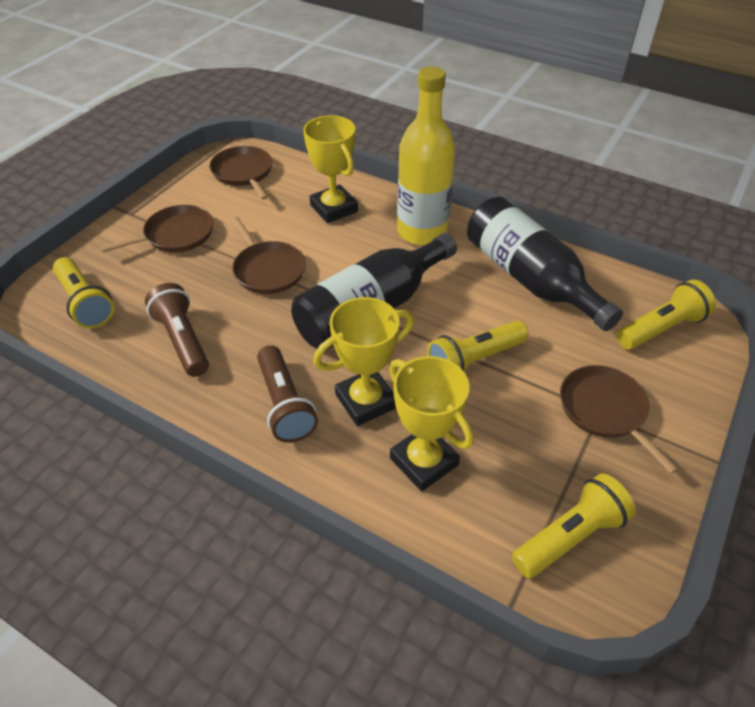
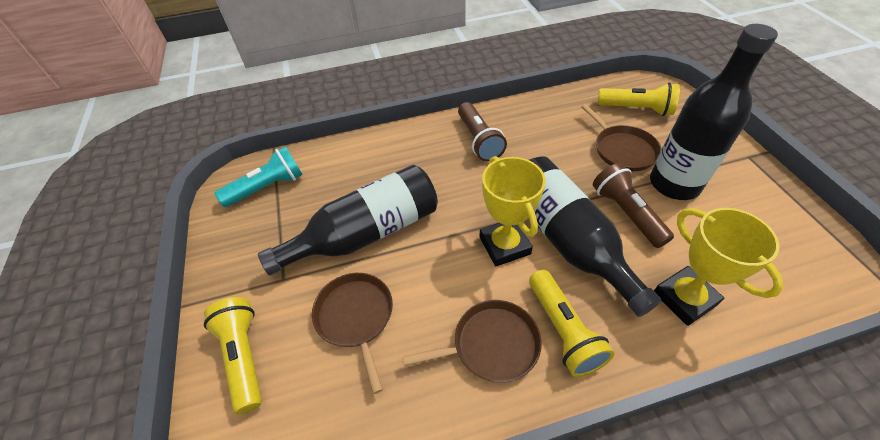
black bottle: [291,233,457,350] [467,197,623,331] = 2 -> [258,165,438,276] [529,157,661,317] [650,24,778,200] = 3
brown pan: [101,205,213,253] [210,146,272,200] [231,217,306,294] [560,365,678,474] = 4 -> [312,273,393,394] [403,300,542,383] [581,104,662,171] = 3
turquoise flashlight: none = 0 -> [215,146,303,207] = 1
yellow bottle: [397,67,456,245] = 1 -> none = 0
yellow flashlight: [53,257,114,329] [427,321,529,372] [512,473,636,578] [617,280,716,349] = 4 -> [204,297,262,414] [529,270,614,377] [597,82,680,116] = 3
yellow trophy: [303,115,358,223] [313,297,414,426] [389,356,474,491] = 3 -> [479,156,546,266] [654,208,784,326] = 2

